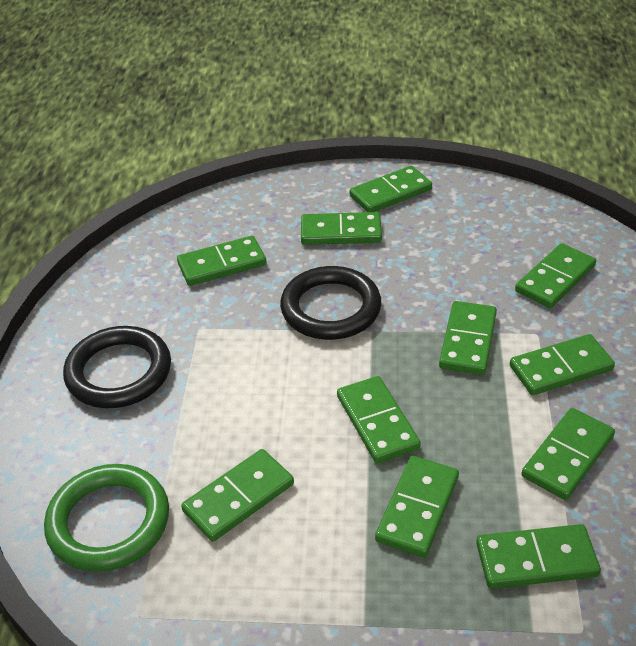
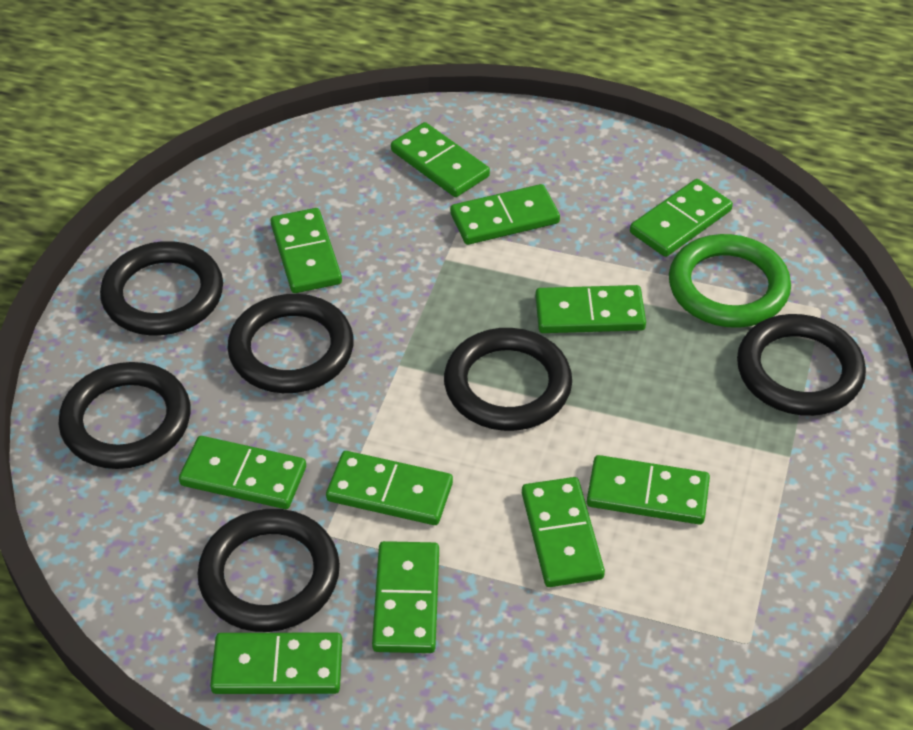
black ring: [63,326,171,408] [280,266,381,340] = 2 -> [59,362,190,469] [100,241,223,335] [197,509,340,632] [227,294,354,393] [444,328,572,431] [737,314,866,416] = 6

